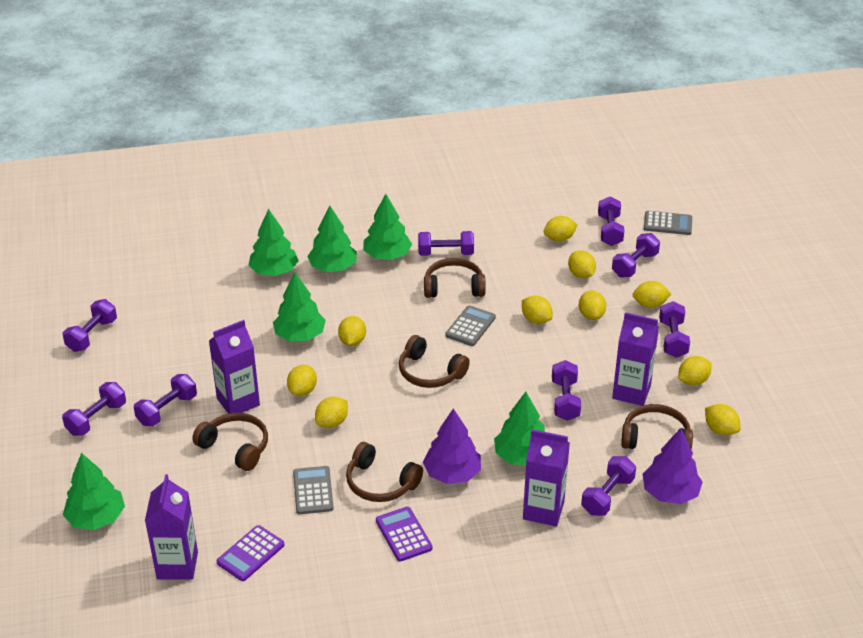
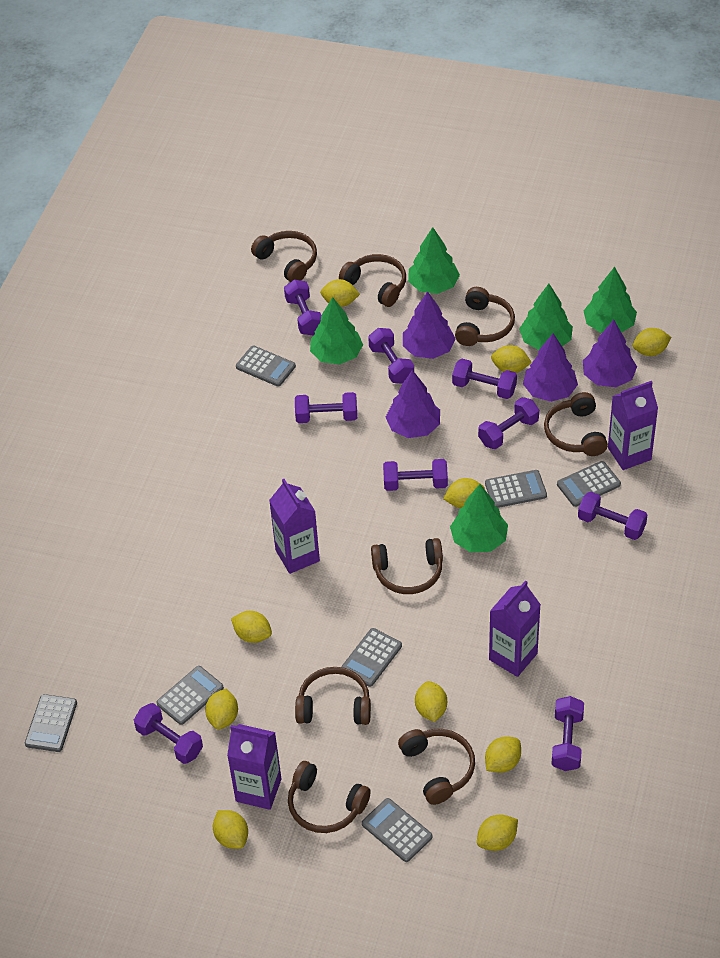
brown headphones: [192,413,268,471] [346,442,423,502] [399,335,470,388] [424,258,486,298] [621,404,693,450] = 5 -> [251,231,317,282] [288,761,371,833] [295,667,371,725] [339,254,406,307] [371,538,443,594] [398,729,475,805] [455,287,515,346] [544,392,608,456] = 8
green tree: [63,453,125,530] [248,209,299,276] [273,272,326,341] [307,205,357,272] [363,194,412,260] [494,392,545,466] = 6 -> [310,297,363,365] [408,227,460,294] [450,484,508,552] [519,284,573,350] [583,267,637,333] = 5
grey calculator: [293,466,334,514] [445,305,496,346] [644,211,692,235] = 3 -> [25,694,77,752] [156,666,224,725] [236,346,296,387] [341,628,402,687] [362,798,432,862] [485,470,547,508] [557,461,621,507] = 7
purple calculator: [217,525,285,581] [376,507,432,562] = 2 -> none = 0
purple tree: [423,408,481,484] [642,428,702,504] = 2 -> [386,370,440,438] [403,291,456,359] [523,334,578,402] [583,320,637,387] = 4

